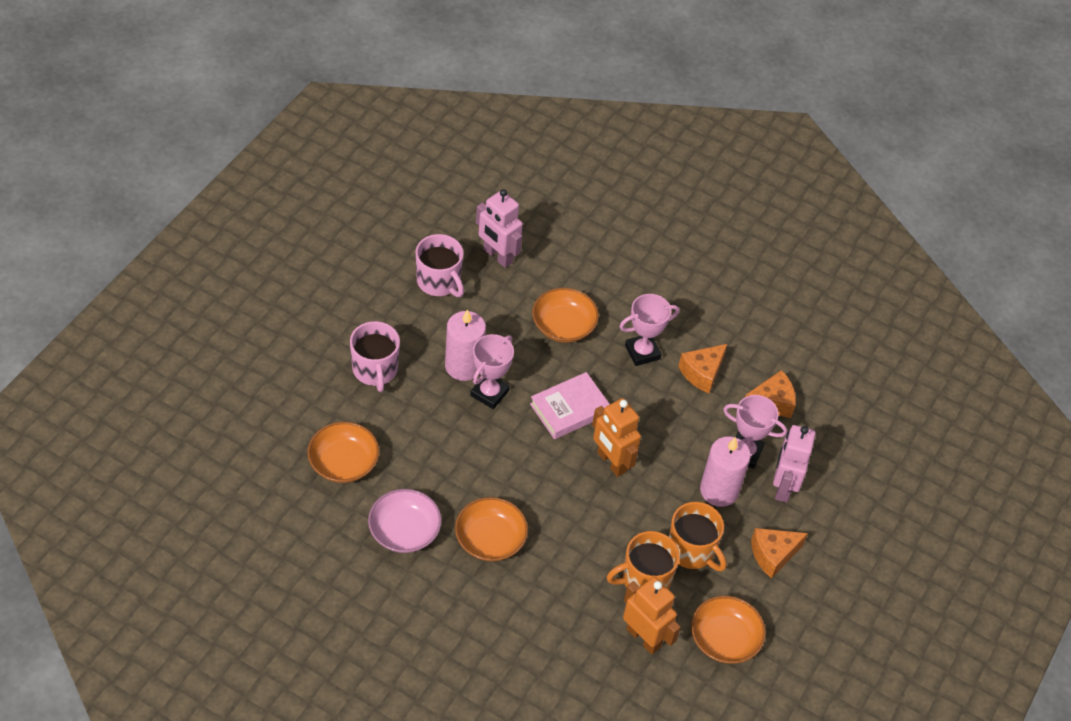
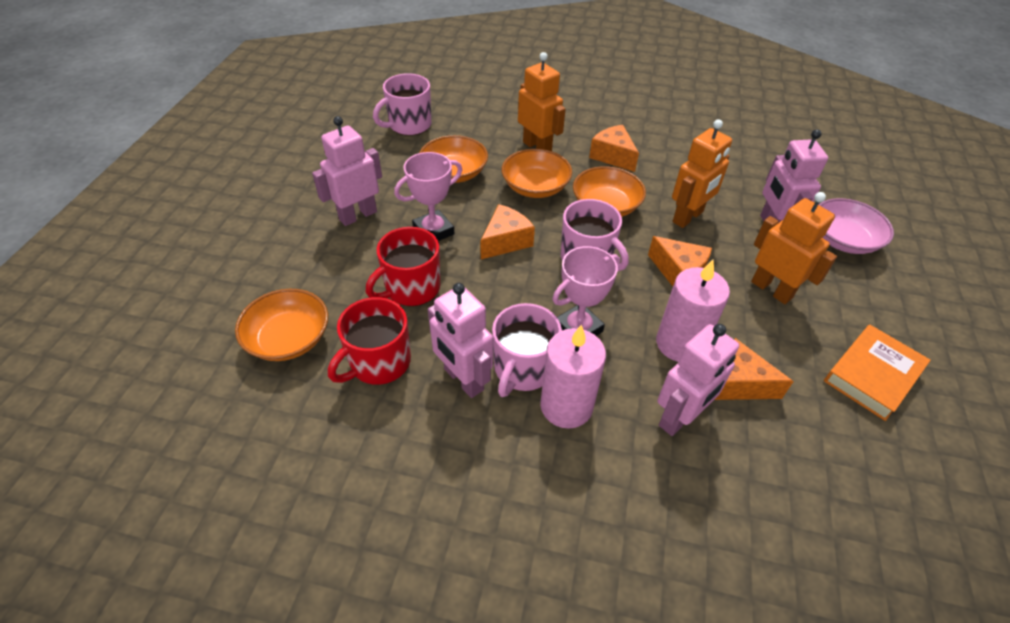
orange book: none = 0 -> [824,325,931,421] = 1
orange cheese: [678,344,727,393] [745,370,796,418] [751,528,808,579] = 3 -> [480,204,535,259] [589,125,639,172] [648,236,712,286] [715,338,794,400] = 4
orange mug: [607,531,680,589] [669,502,727,571] = 2 -> none = 0
orange robot: [592,398,641,477] [623,577,681,654] = 2 -> [518,52,566,151] [672,119,732,228] [751,192,837,304] = 3
pink book: [530,372,610,439] = 1 -> none = 0
pink mug: [350,321,400,392] [416,234,464,297] = 2 -> [373,73,431,136] [492,303,562,397] [561,199,629,271] = 3
pink robot: [476,189,523,268] [773,425,815,503] = 2 -> [312,116,382,226] [428,283,493,398] [658,324,739,436] [760,129,828,223] = 4
pink trophy: [470,334,514,409] [619,294,679,366] [723,395,787,469] = 3 -> [394,152,462,241] [552,246,620,336] = 2
red mug: none = 0 -> [328,297,411,385] [366,227,440,306] = 2

